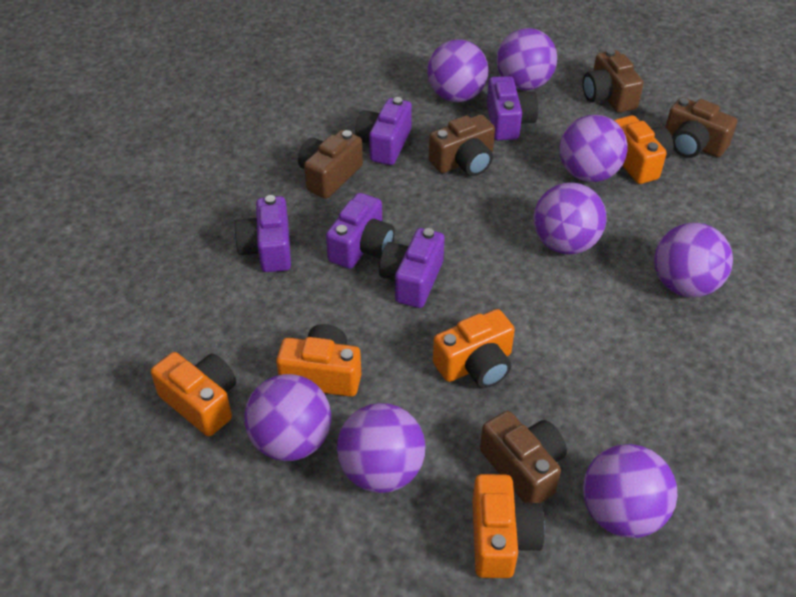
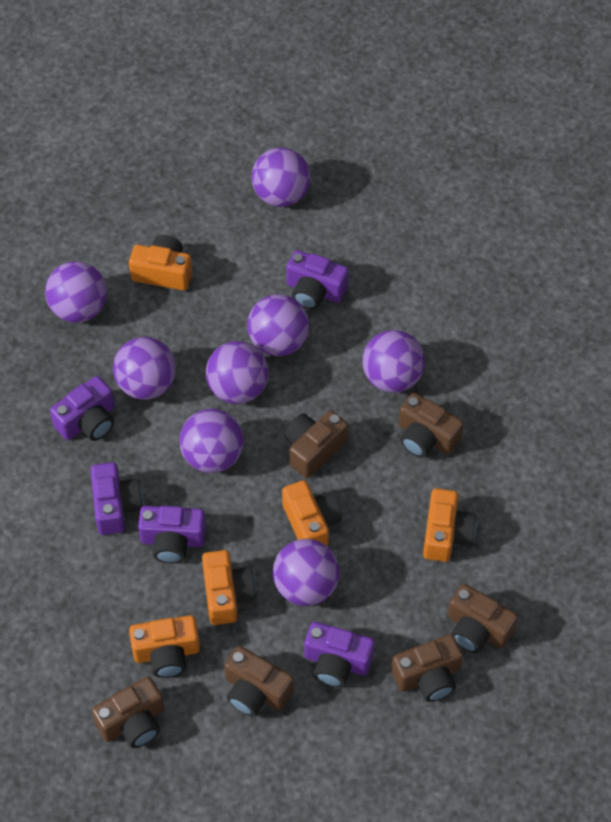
brown camera: [298,130,363,199] [429,114,495,176] [480,411,567,503] [582,49,644,113] [665,97,737,158] = 5 -> [92,677,164,748] [225,646,294,716] [285,410,348,478] [391,634,463,702] [399,393,464,458] [448,584,518,653] = 6

